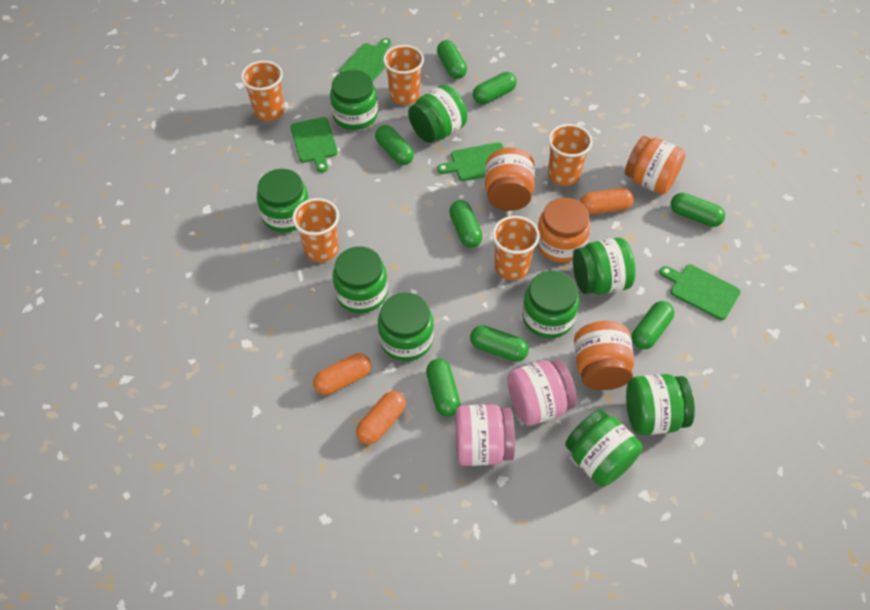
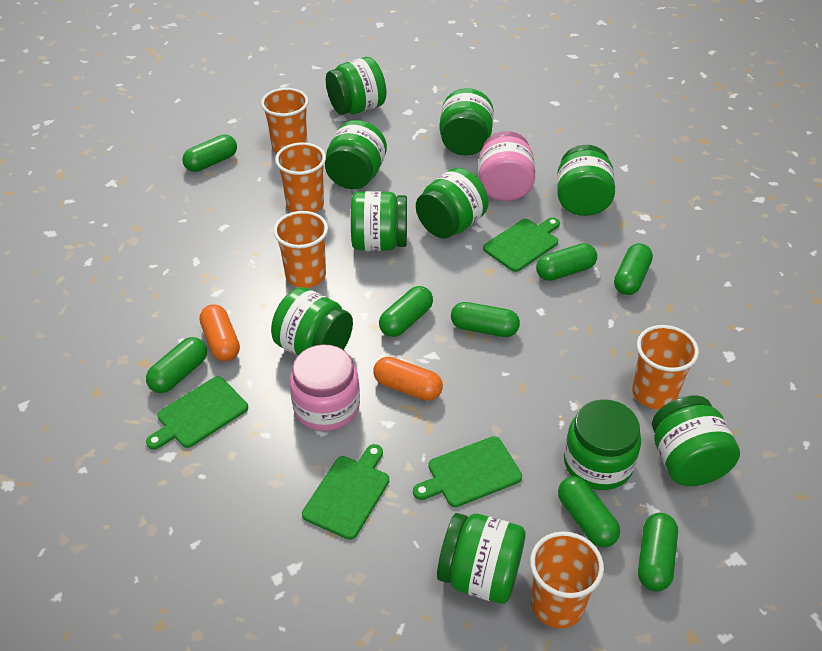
green jar: [257,169,309,233] [330,70,378,130] [333,247,388,313] [378,293,434,361] [408,85,467,143] [522,271,579,338] [565,410,643,487] [573,238,636,295] [626,374,695,435] = 9 -> [271,287,353,356] [325,120,387,189] [326,57,386,115] [351,191,407,251] [416,168,488,238] [437,513,525,604] [439,88,494,156] [557,145,615,216] [564,399,641,490] [652,396,740,486] = 10
orange capsule: [313,353,371,395] [356,391,406,444] [580,188,634,214] = 3 -> [199,304,240,361] [373,357,443,401] = 2
orange jar: [485,148,535,211] [537,198,591,262] [574,321,634,390] [625,136,686,195] = 4 -> none = 0

